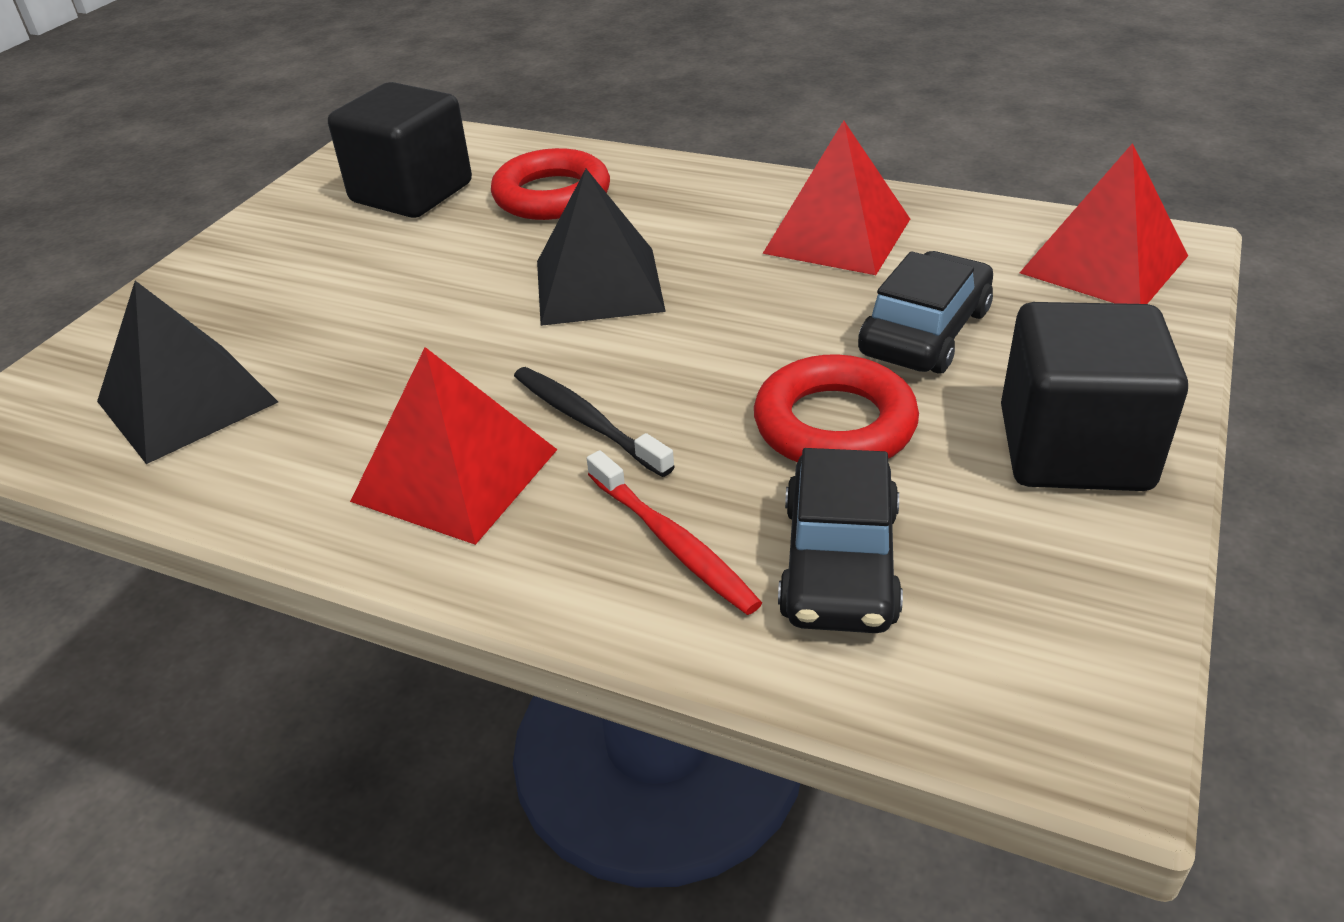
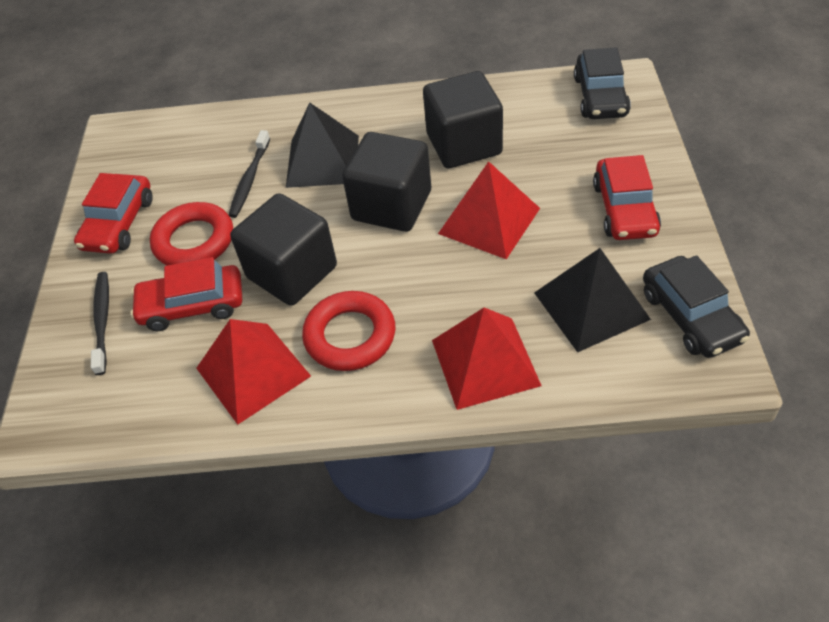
black cube: [328,82,472,218] [1001,302,1188,491] = 2 -> [230,193,337,306] [342,132,431,232] [423,71,503,168] = 3
black toothbrush: [514,367,675,477] = 1 -> [91,272,109,375] [229,130,270,218] = 2
red car: none = 0 -> [74,173,153,254] [130,257,242,331] [593,155,661,240] = 3
red toothbrush: [587,450,762,615] = 1 -> none = 0

